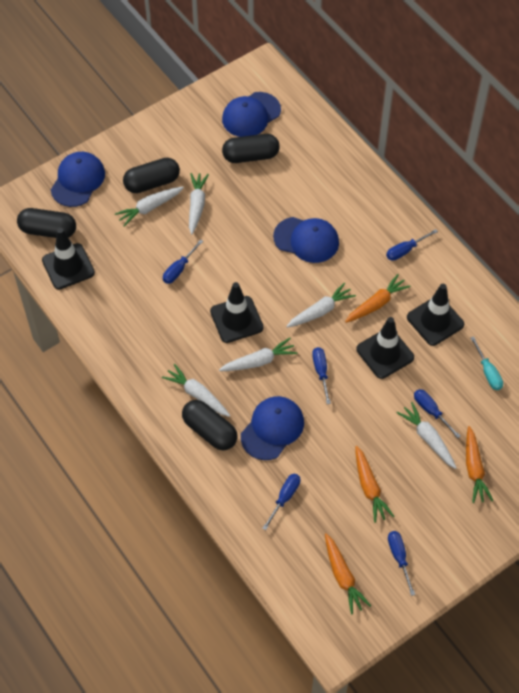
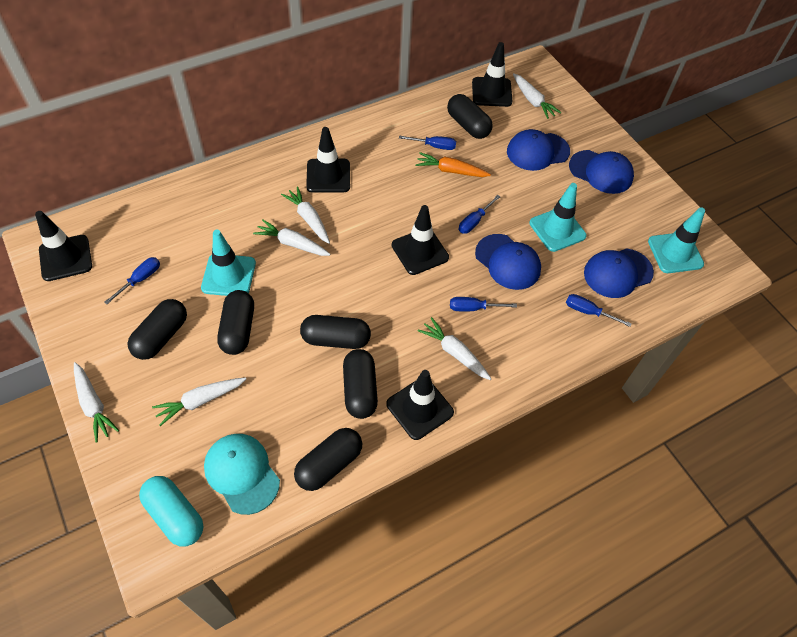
black capsule: [17,208,76,238] [123,158,180,193] [182,400,238,451] [222,134,280,163] = 4 -> [127,299,187,360] [217,290,254,355] [294,428,362,491] [300,315,371,349] [343,349,378,419] [447,94,493,139] = 6
black traffic cone: [42,228,95,290] [210,282,264,343] [356,317,414,379] [407,284,464,346] = 4 -> [35,211,92,281] [306,127,350,193] [386,370,454,440] [392,205,449,275] [472,42,512,107] = 5
blue screwdriver: [163,239,203,284] [262,474,300,530] [312,347,331,404] [386,229,438,261] [388,531,415,596] [414,389,461,438] = 6 -> [104,257,160,304] [399,136,456,150] [450,297,517,311] [459,195,501,234] [566,294,632,327] = 5
orange carrot: [325,533,371,615] [345,274,411,323] [355,446,394,523] [466,426,493,503] = 4 -> [415,152,491,177] = 1
turquoise cap: none = 0 -> [204,434,280,515] = 1
turquoise capsule: none = 0 -> [139,476,203,547] = 1
turquoise screwdriver: [470,336,503,390] = 1 -> none = 0
turquoise traffic cone: none = 0 -> [201,230,256,296] [529,183,587,252] [648,207,705,273] = 3

